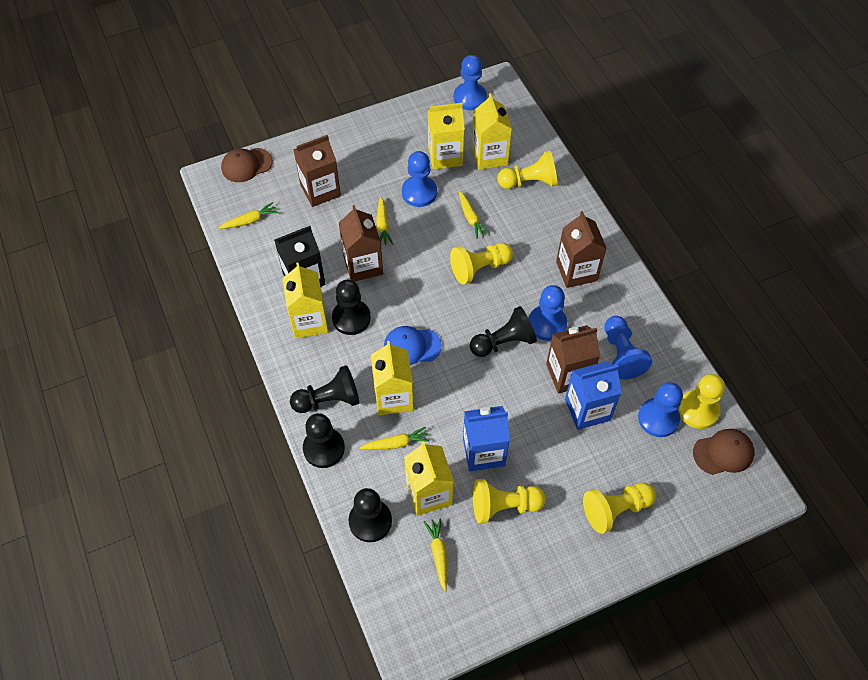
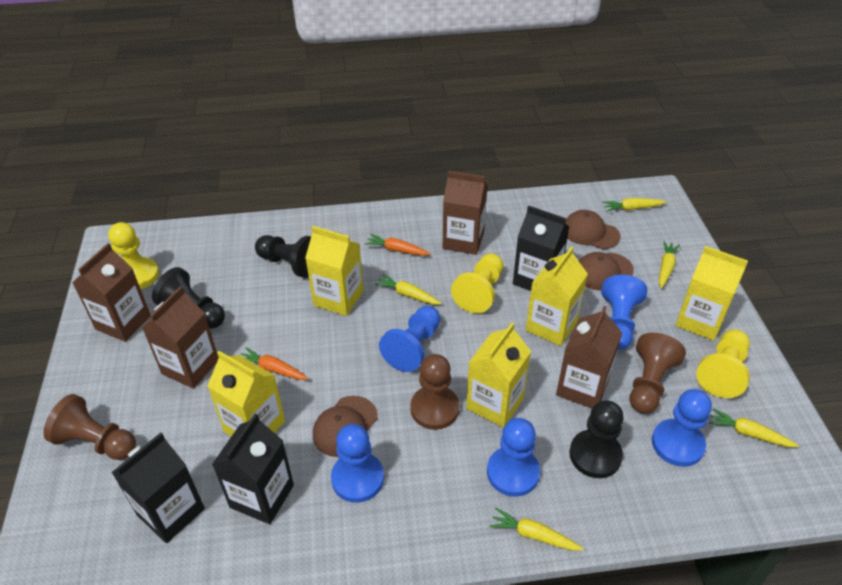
black carton: [274,226,325,287] = 1 -> [111,433,205,543] [212,414,294,524] [513,206,569,291] = 3
black pawn: [290,365,359,413] [303,413,345,468] [332,280,371,335] [349,488,392,542] [470,306,537,357] = 5 -> [152,267,225,329] [255,235,311,278] [569,400,624,478] = 3
blue cap: [384,326,442,365] = 1 -> none = 0
blue carton: [463,406,510,471] [565,361,622,430] = 2 -> none = 0
brown cap: [221,148,273,182] [693,429,755,475] = 2 -> [313,396,378,457] [565,210,621,249] [579,252,634,290] = 3
brown pawn: none = 0 -> [43,394,136,460] [410,354,460,430] [630,333,686,414] = 3
orange carrot: none = 0 -> [241,347,308,380] [365,234,431,256] = 2
yellow pawn: [450,243,513,284] [473,479,546,523] [497,150,558,189] [583,483,656,534] [678,374,725,429] = 5 -> [108,222,159,289] [451,253,503,313] [696,329,750,398] = 3

